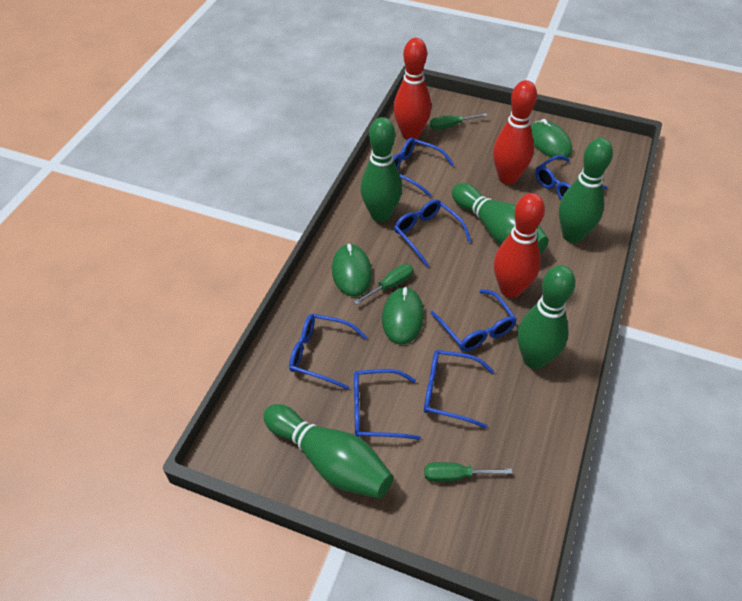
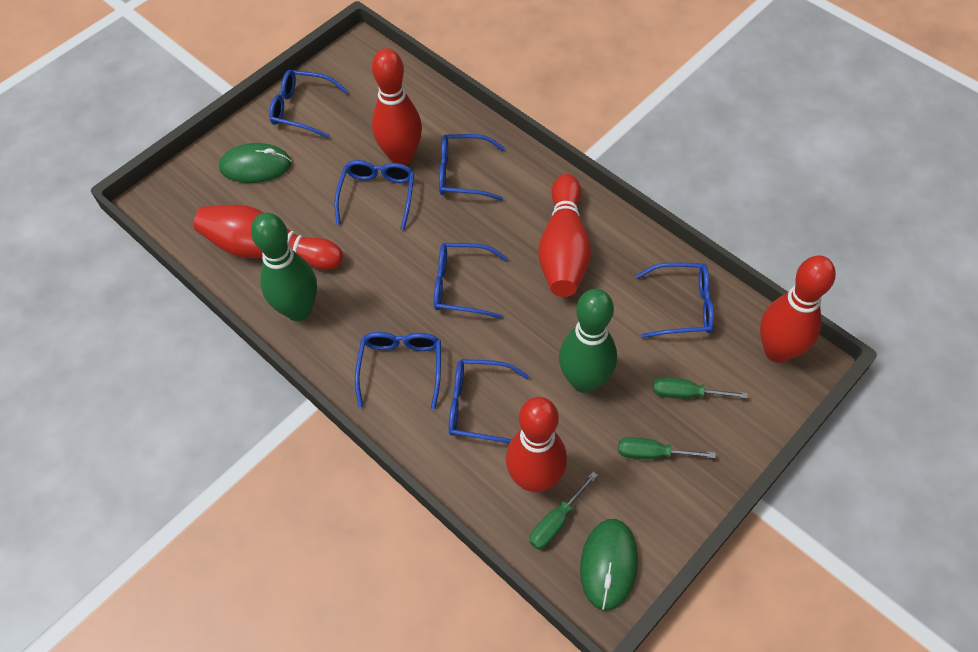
green bowling pin: [263,404,393,498] [360,117,402,222] [452,183,549,254] [517,265,576,369] [559,138,613,243] = 5 -> [251,212,317,321] [559,289,617,393] = 2
green mouse: [332,243,372,297] [382,286,424,345] [531,119,572,158] = 3 -> [219,143,292,183] [580,519,638,610] = 2
red bowling pin: [393,38,431,140] [493,80,537,185] [494,193,545,298] = 3 -> [194,205,343,270] [372,48,422,165] [506,397,567,493] [538,174,591,297] [760,256,836,363] = 5

